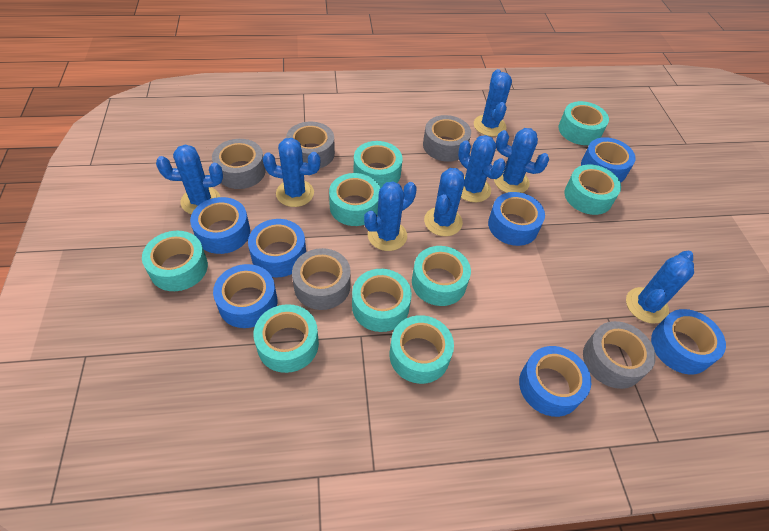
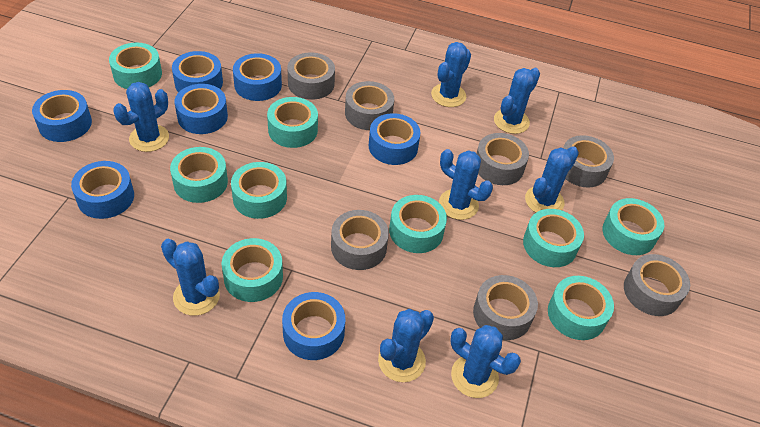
grey tape: [212,139,266,189] [286,122,335,169] [292,248,351,310] [423,115,471,162] [583,321,656,389] = 5 -> [287,53,335,100] [331,210,389,270] [345,81,394,130] [473,275,538,340] [477,133,529,185] [563,135,614,187] [624,254,690,316] = 7

